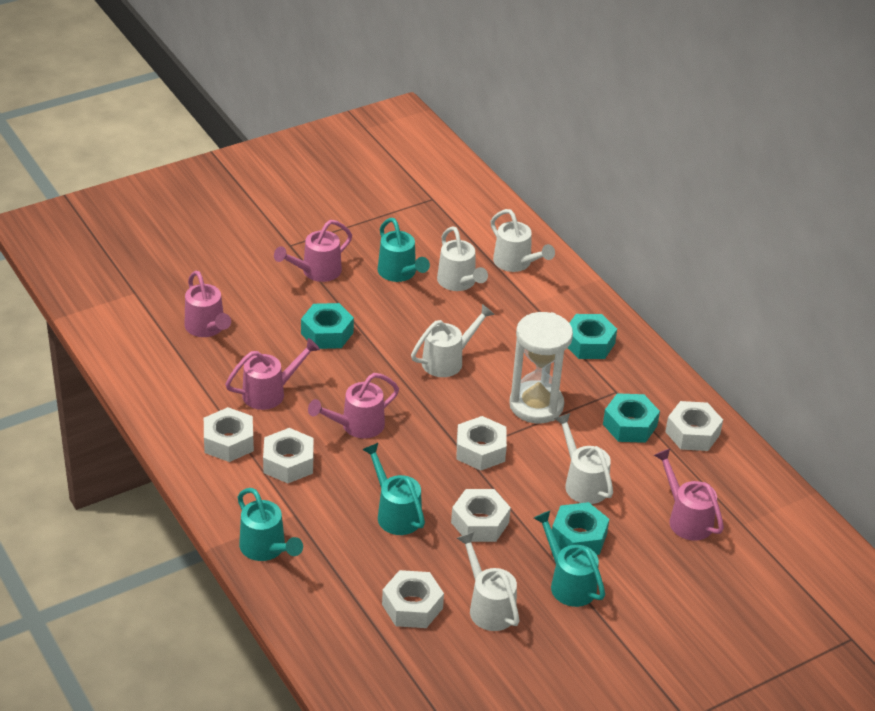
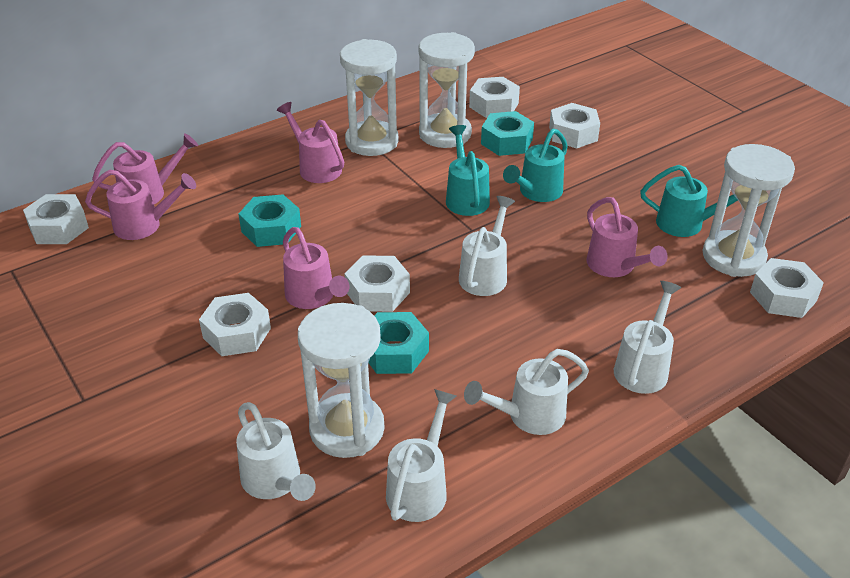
turquoise nut: [301,303,354,349] [552,502,609,555] [568,314,617,359] [603,393,660,443] = 4 -> [239,194,301,247] [368,312,429,374] [481,111,534,156] = 3
turquoise watering can: [238,488,303,561] [362,443,425,535] [377,218,430,282] [534,511,605,607] = 4 -> [446,125,490,216] [503,129,568,202] [640,165,738,237] = 3
white hourglass: [509,312,573,423] = 1 -> [298,303,385,458] [340,39,399,156] [418,32,475,148] [703,144,795,277] = 4

